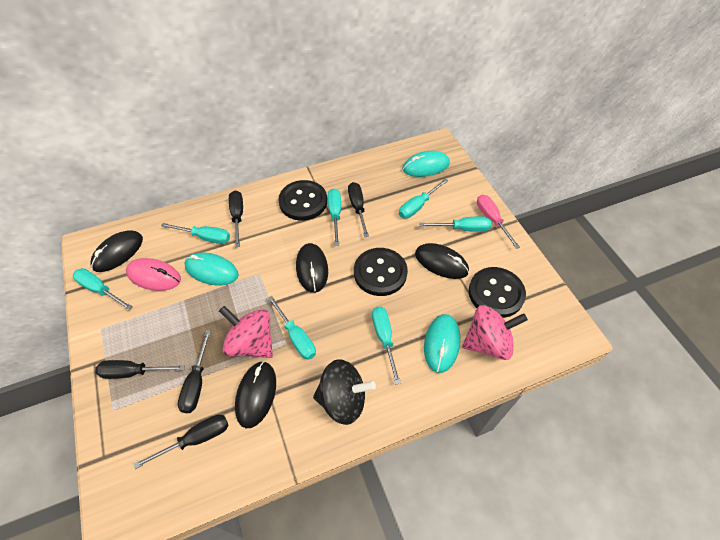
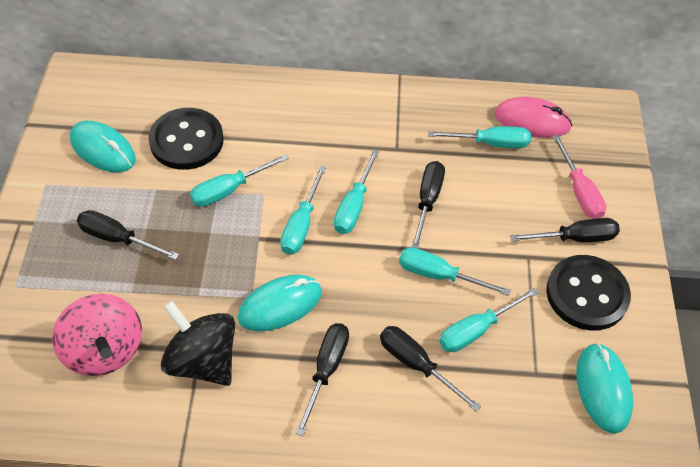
black button: [278,180,327,221] [354,248,408,296] [469,267,526,318] = 3 -> [148,108,224,170] [546,255,631,331] = 2
black mouse: [90,230,143,272] [235,361,276,428] [296,243,328,293] [415,243,469,279] = 4 -> none = 0
pink spinning top: [219,306,273,358] [462,305,528,360] = 2 -> [52,294,142,376] = 1
turquoise screwdriver: [73,268,133,310] [161,223,230,244] [268,295,316,360] [328,189,341,246] [372,306,401,385] [399,178,448,219] [419,216,491,232] = 7 -> [190,154,289,207] [280,166,326,255] [334,149,379,234] [399,247,511,296] [428,126,531,148] [439,288,538,352] = 6

